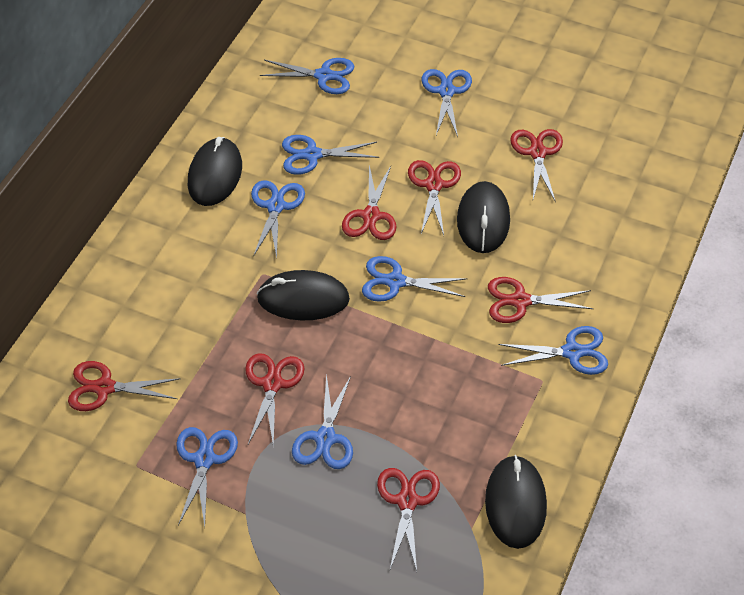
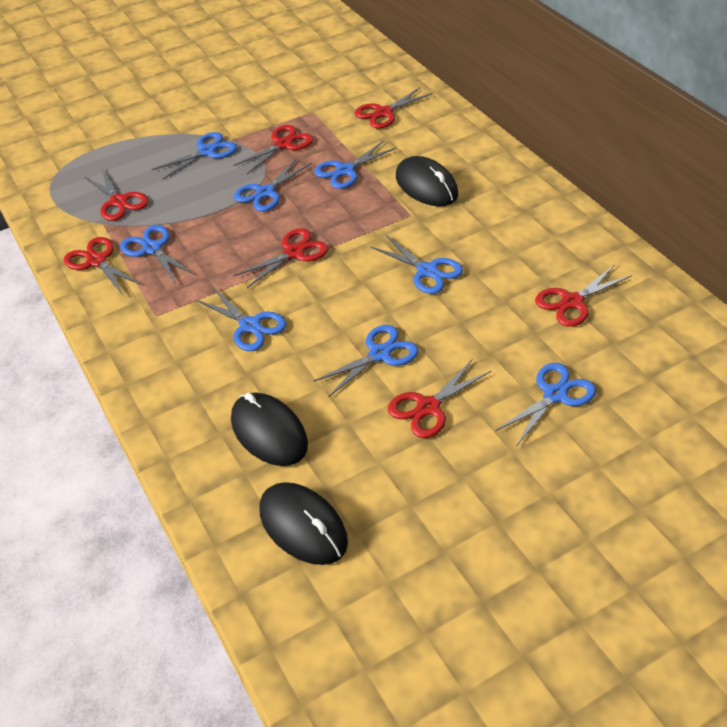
black mouse: [188,137,242,206] [257,270,350,320] [457,181,510,253] [485,455,547,549] = 4 -> [231,392,308,466] [259,482,348,565] [396,156,458,206] = 3

